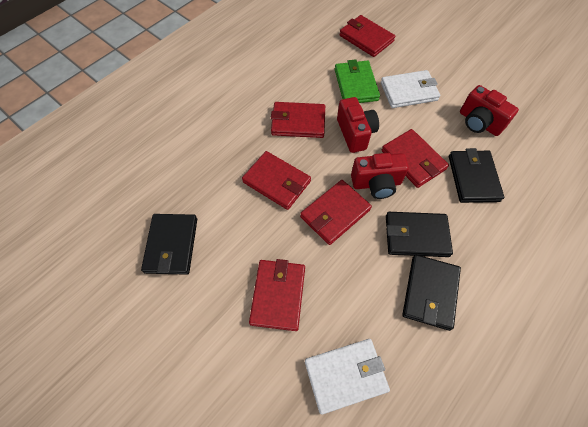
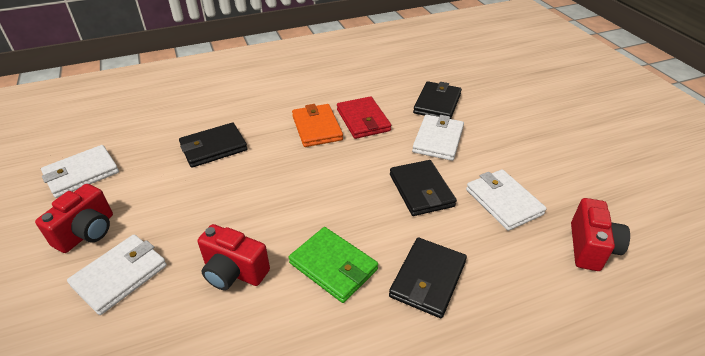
orange wallet: none = 0 -> [292,104,343,147] = 1
red wallet: [242,151,311,210] [249,259,305,331] [271,102,325,138] [300,180,372,245] [339,15,395,57] [382,129,449,188] = 6 -> [337,96,391,139] = 1
white wallet: [305,339,390,414] [381,70,440,108] = 2 -> [41,145,119,198] [67,234,167,315] [412,115,464,161] [466,169,547,231] = 4

